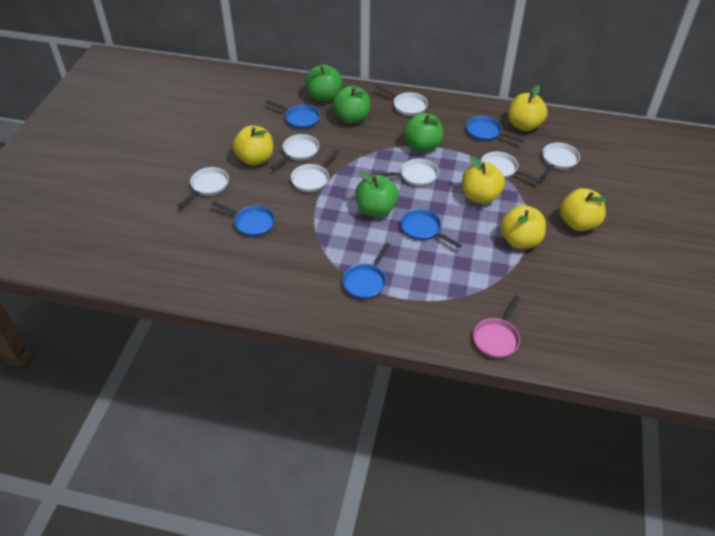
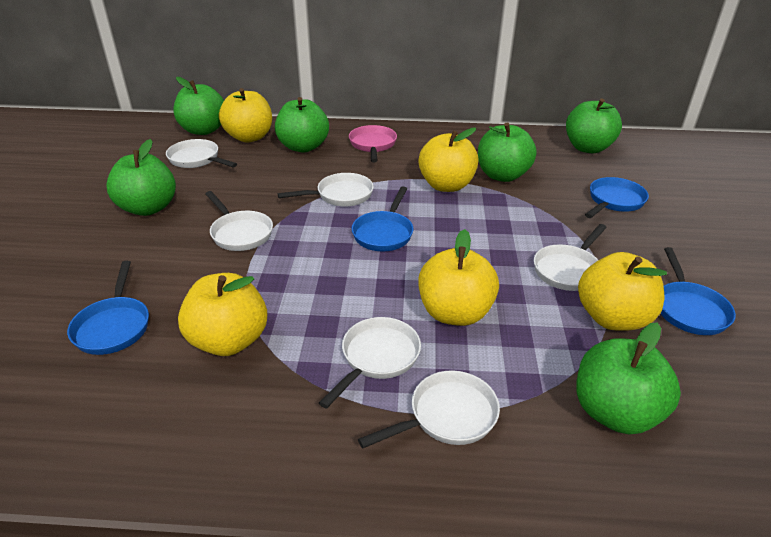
blue pan: [211,201,275,237] [265,100,320,129] [342,243,390,299] [400,209,462,248] [466,116,524,143] = 5 -> [67,261,149,355] [351,186,413,251] [585,177,649,218] [660,247,736,335] = 4
green apple: [306,64,343,102] [333,86,371,124] [356,171,399,217] [404,113,443,152] = 4 -> [106,139,176,216] [173,77,224,135] [275,97,329,153] [478,123,537,182] [566,98,622,153] [576,323,681,434] = 6
white pan: [178,167,229,208] [271,134,319,170] [291,149,340,192] [374,159,439,187] [375,85,428,116] [480,151,542,183] [541,143,580,179] = 7 -> [166,139,237,168] [205,191,273,251] [278,173,374,207] [319,317,421,409] [358,370,500,448] [534,224,607,291] = 6

